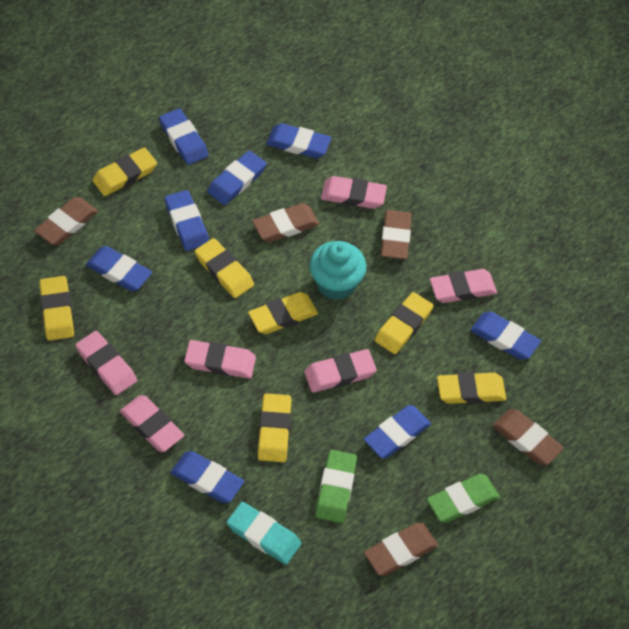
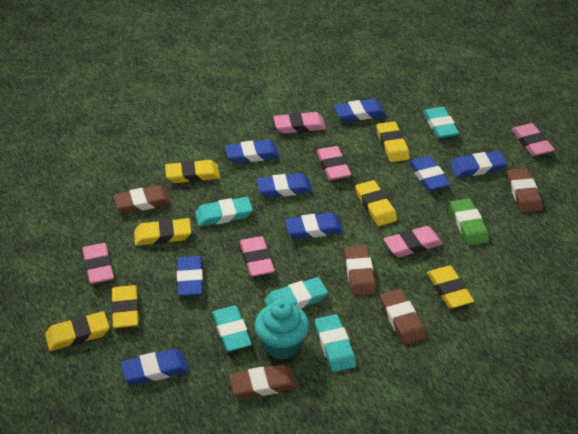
green eraser: [315,450,357,523] [427,474,500,523] = 2 -> [450,198,489,246] = 1
turquoise eraser: [227,502,301,565] = 1 -> [195,197,253,227] [212,306,252,352] [264,277,328,309] [315,314,356,372] [423,107,459,139] = 5

